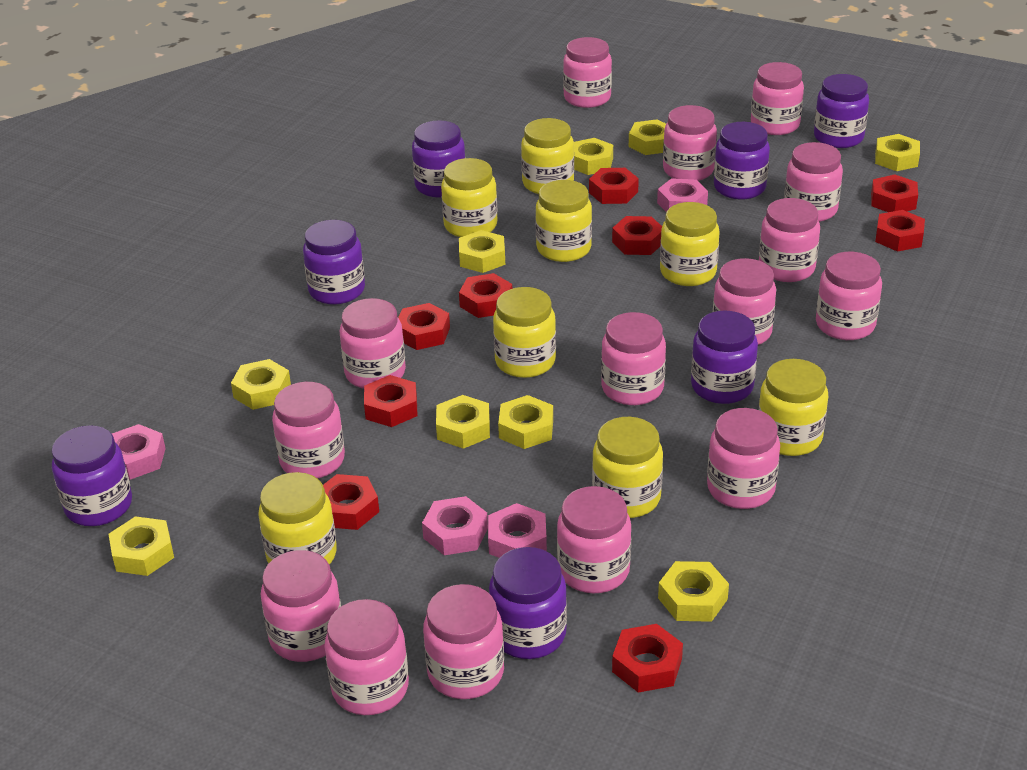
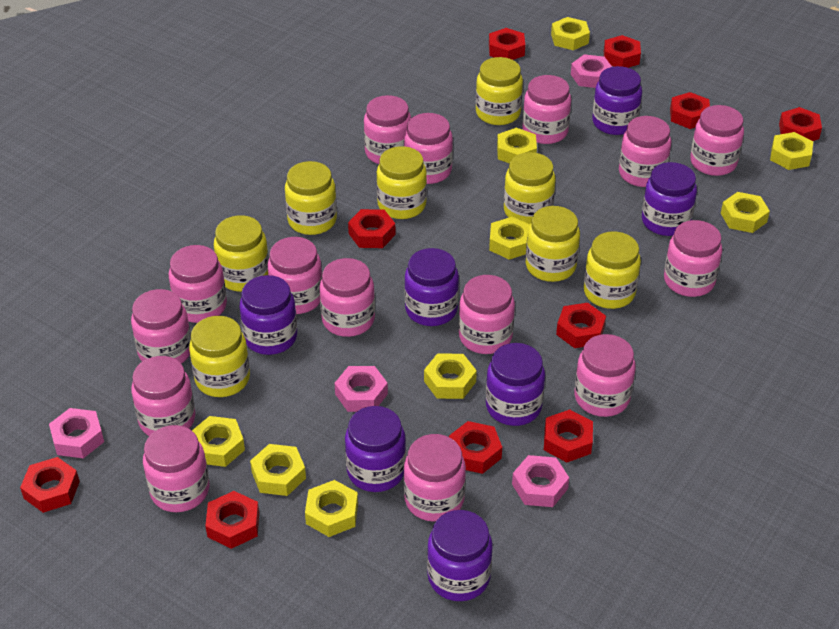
red nut: [323,474,379,530] [364,375,417,427] [398,303,450,350] [459,273,512,318] [589,168,639,204] [612,216,662,255] [612,624,683,693] [871,174,918,212] [875,210,925,252] = 9 -> [20,457,80,513] [205,491,259,549] [348,209,396,248] [449,421,502,474] [489,28,525,60] [544,409,593,462] [556,303,606,348] [604,35,641,68] [670,92,710,129] [779,107,822,141] = 10

